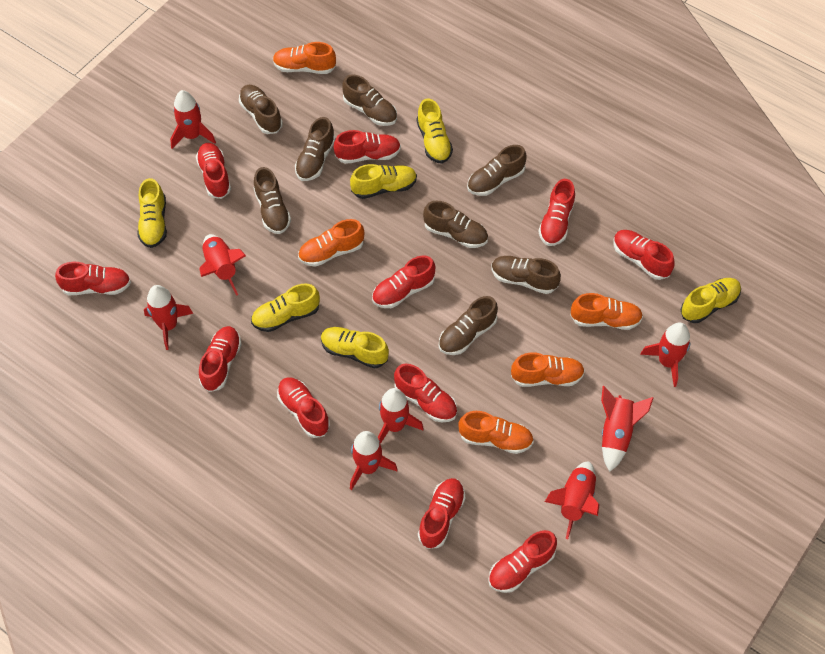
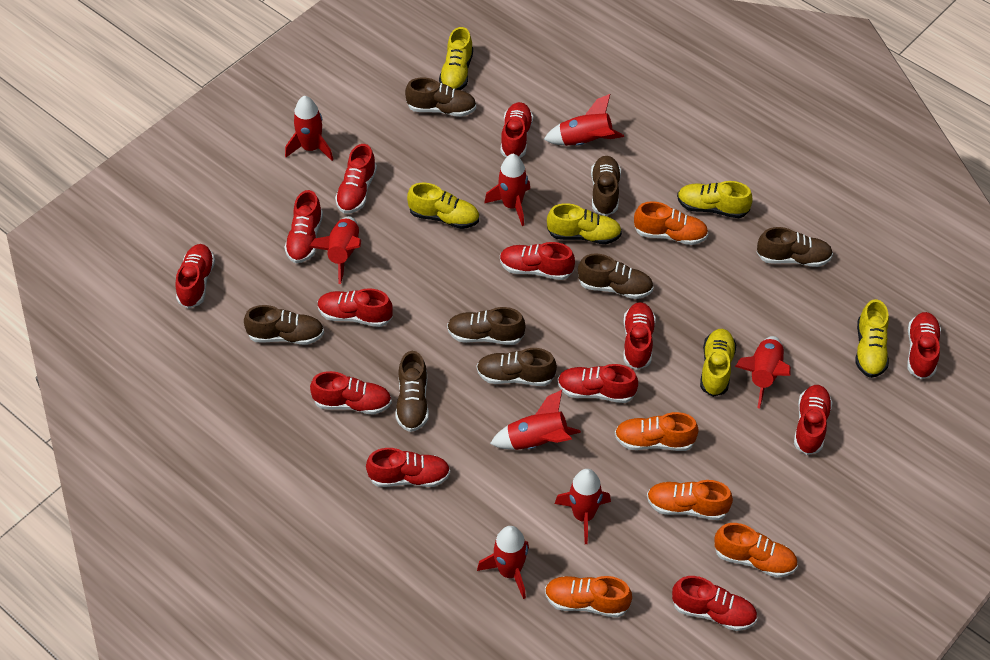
red shoe: [55,262,131,295] [196,143,231,199] [199,326,242,392] [277,377,330,438] [334,130,401,164] [372,256,436,308] [394,364,457,422] [418,478,465,549] [488,530,557,593] [538,179,575,246] [614,230,674,280] = 11 -> [175,244,215,309] [284,190,323,263] [310,371,392,415] [318,288,393,327] [335,144,377,214] [366,448,450,487] [500,242,575,280] [501,102,533,158] [558,364,638,403] [623,302,656,370] [672,576,757,631] [794,385,833,455] [907,312,941,379] = 13

